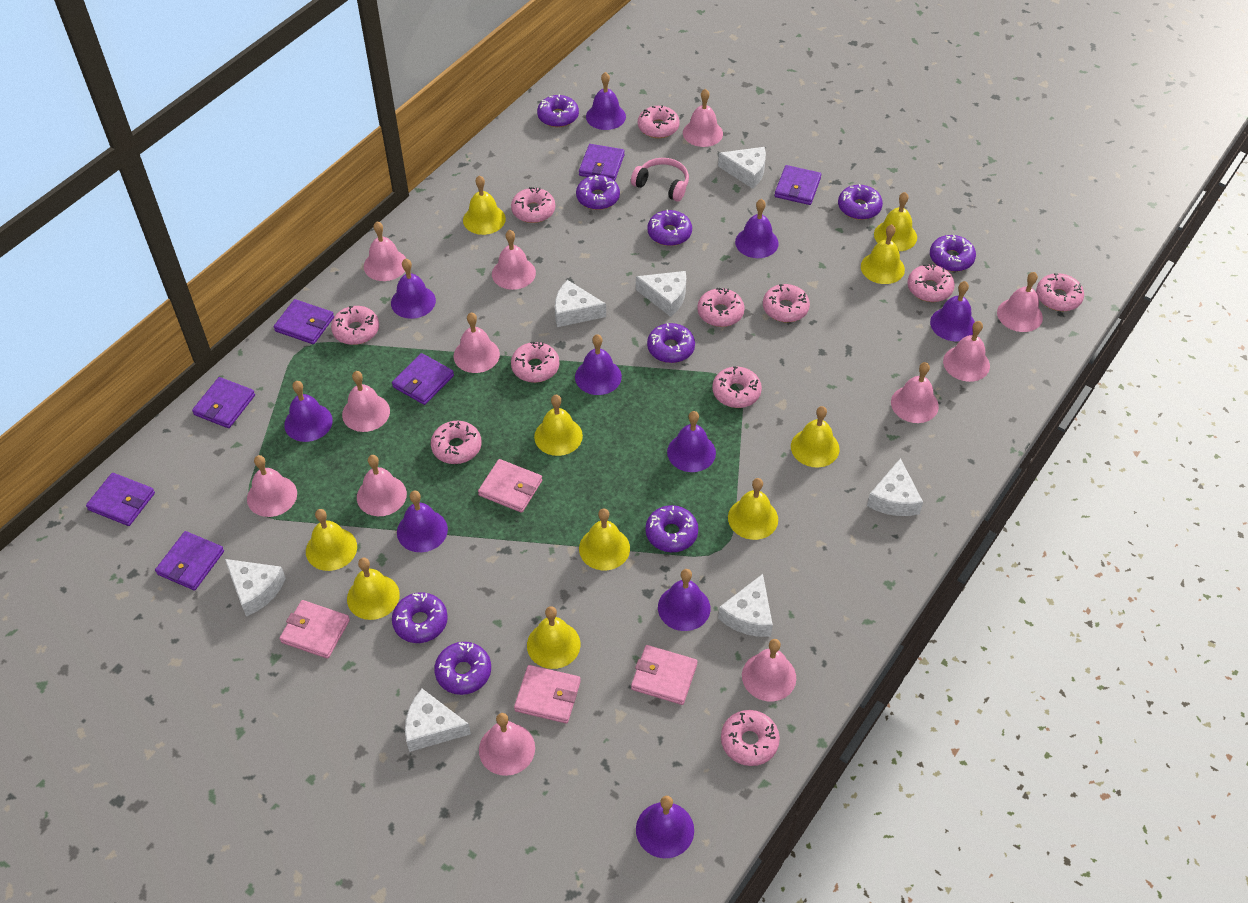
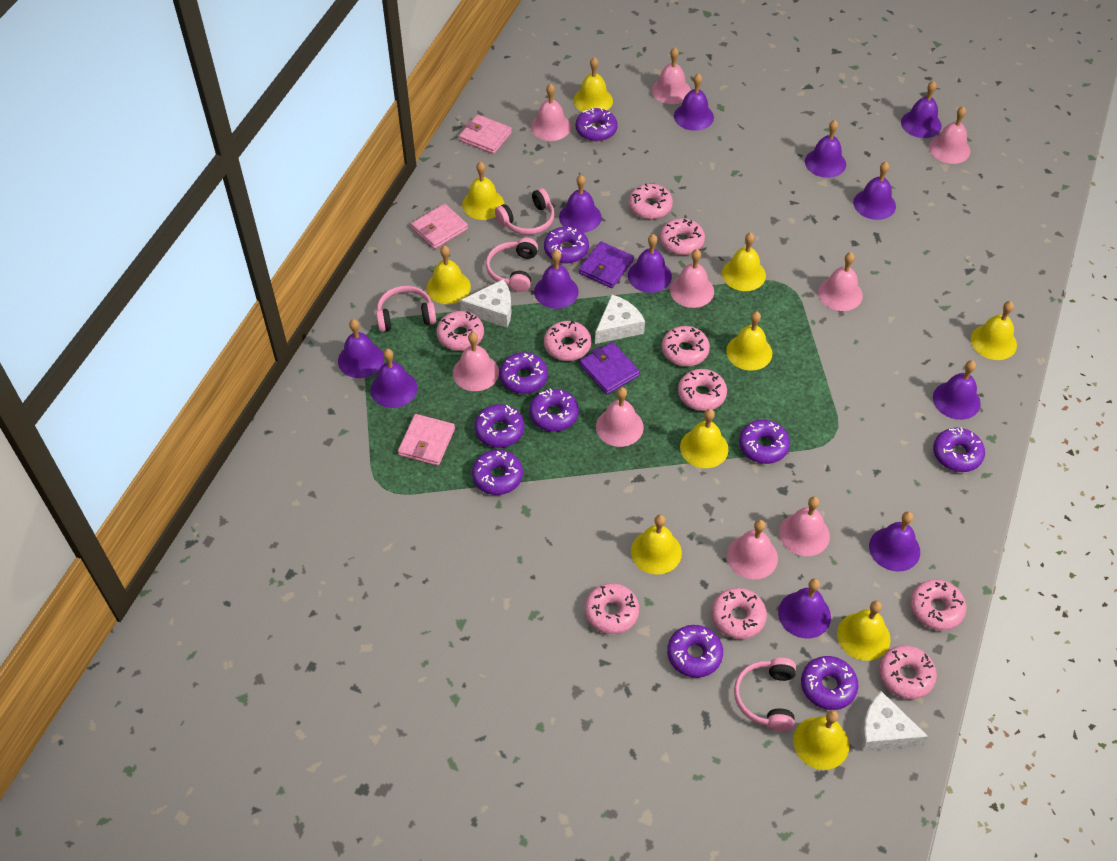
pink bell: [247,455,297,517] [342,371,390,432] [357,455,407,516] [364,221,406,281] [454,312,500,373] [479,713,535,776] [492,230,536,290] [683,89,723,147] [742,639,796,701] [891,362,939,423] [943,321,990,382] [997,272,1043,332] = 12 -> [453,332,499,391] [531,84,571,141] [596,387,644,447] [652,48,691,104] [670,249,714,308] [727,520,778,580] [779,496,830,556] [818,252,863,311] [929,106,970,164] = 9
pink donut: [331,306,379,345] [431,421,482,464] [511,187,555,223] [511,342,559,383] [638,105,680,138] [697,288,745,327] [712,366,762,408] [721,710,780,766] [763,284,810,322] [907,264,955,302] [1036,273,1084,311] = 11 -> [436,311,484,351] [544,321,592,361] [585,583,639,634] [629,184,673,219] [660,218,705,255] [662,326,710,366] [678,369,727,411] [712,588,767,639] [879,645,937,699] [910,580,966,630] = 10
pink headphones: [631,158,689,201] = 1 -> [376,286,436,332] [486,238,538,292] [495,188,555,235] [734,658,796,732] = 4
pink wallet: [279,600,350,659] [478,459,542,513] [514,665,581,723] [631,645,697,705] = 4 -> [398,414,455,466] [411,204,468,249] [459,114,512,154] = 3
purple bell: [284,381,333,442] [391,258,436,319] [397,491,448,552] [575,334,622,395] [586,72,626,130] [636,796,694,858] [658,569,710,631] [667,411,716,472] [735,199,779,258] [930,281,975,342] = 10 -> [338,319,384,378] [371,349,418,408] [534,250,579,309] [559,175,602,233] [628,234,672,293] [674,73,714,131] [778,578,831,638] [805,120,846,178] [853,162,896,220] [869,512,920,572] [901,81,942,138] [933,360,981,420] = 12
purple donut: [392,592,448,643] [434,642,491,695] [537,94,579,127] [576,175,620,210] [645,505,698,552] [647,210,692,246] [647,323,695,363] [838,184,883,220] [930,235,976,272] = 9 -> [472,450,523,495] [474,404,524,448] [499,352,548,394] [529,388,579,432] [544,226,589,263] [575,108,618,142] [667,625,723,678] [739,420,790,464] [801,656,859,710] [933,427,985,472] = 10
purple wallet: [86,473,155,526] [155,531,224,590] [192,377,255,428] [274,299,334,344] [392,353,454,405] [579,144,625,181] [774,165,821,205] = 7 -> [579,241,634,288] [580,342,640,394] = 2
white cheese: [225,559,286,617] [405,689,471,752] [555,280,606,327] [636,271,686,317] [718,147,766,189] [718,574,773,637] [867,458,923,516] = 7 -> [460,279,511,328] [595,295,645,344] [860,691,928,751] = 3

